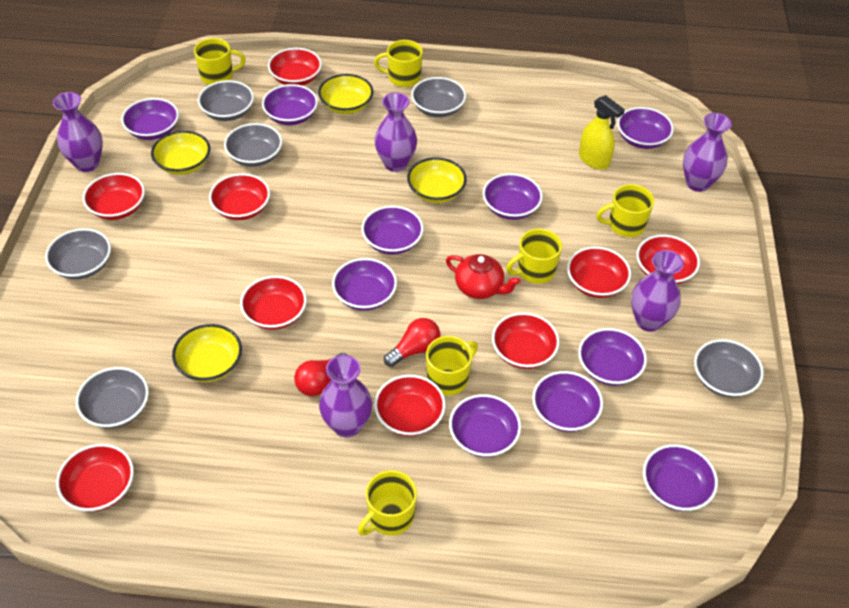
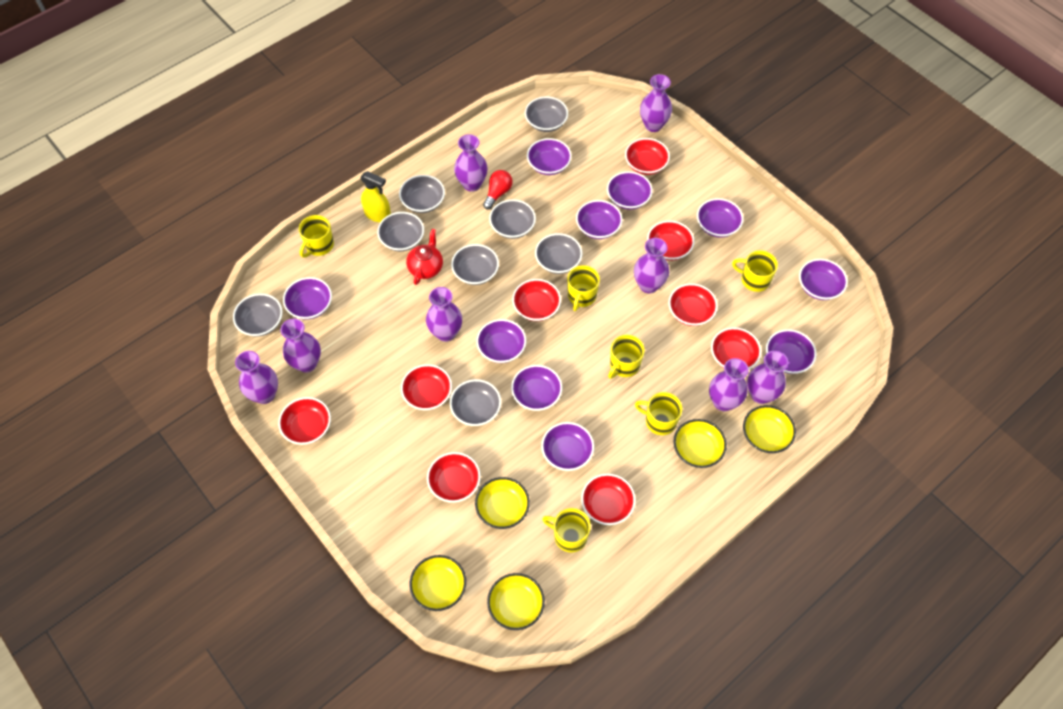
grey bowl: [45,228,111,279] [76,367,149,428] [198,80,254,121] [224,123,282,167] [411,77,466,117] [694,339,764,398] = 6 -> [233,293,283,337] [377,212,424,251] [399,175,445,213] [450,379,501,426] [451,244,499,285] [489,199,536,239] [525,96,568,132] [535,233,583,274] = 8
purple vase: [53,92,103,172] [319,355,372,438] [374,93,417,172] [631,250,684,332] [683,113,732,192] = 5 -> [235,351,278,404] [281,319,321,373] [426,287,462,342] [454,134,488,192] [634,238,669,293] [640,74,672,132] [709,358,749,411] [747,351,788,404] = 8
red light bulb: [294,353,347,396] [384,318,440,367] = 2 -> [483,170,513,210] = 1
yellow bowl: [151,131,210,175] [172,324,242,382] [318,74,373,114] [407,157,467,203] = 4 -> [409,555,466,611] [475,477,530,529] [487,573,545,630] [674,419,727,468] [743,405,796,453] = 5

